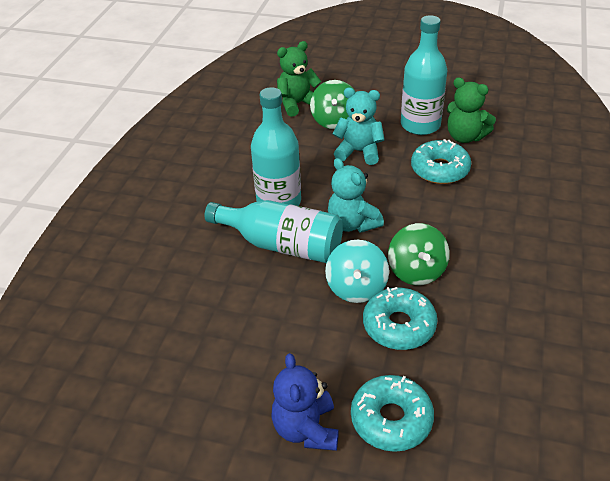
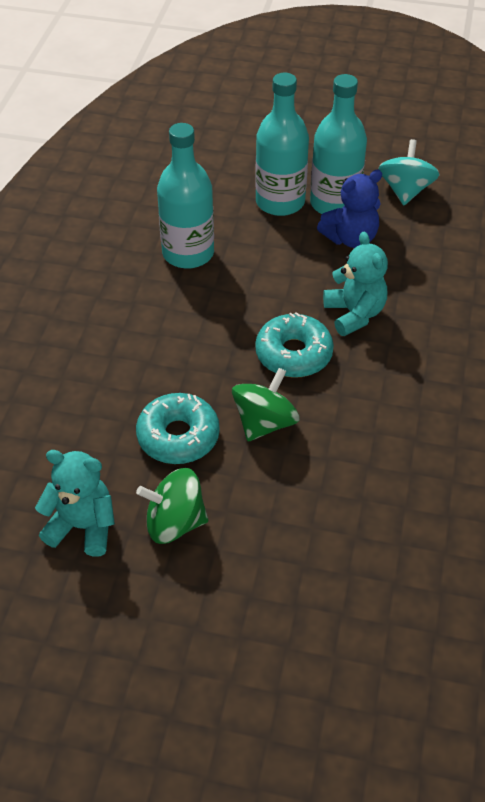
green teddy bear: [277,41,322,117] [447,77,496,143] = 2 -> none = 0
turquoise donut: [351,375,434,452] [363,287,438,350] [411,139,471,184] = 3 -> [136,393,220,464] [255,312,334,378] = 2

